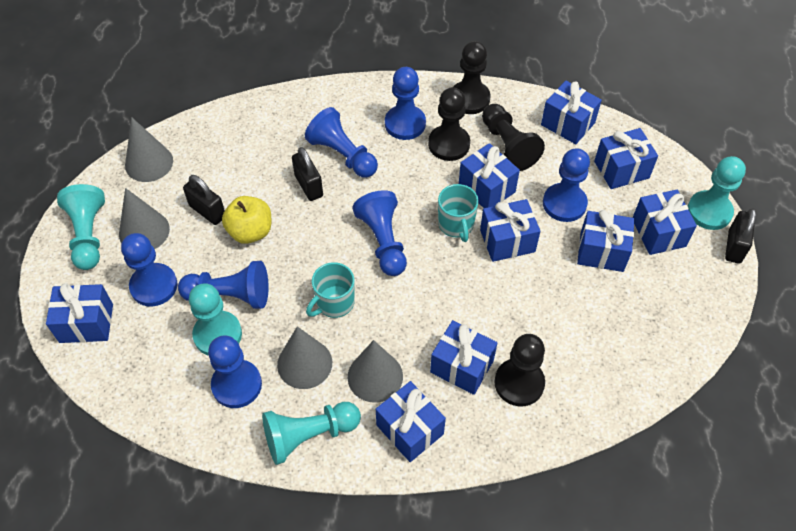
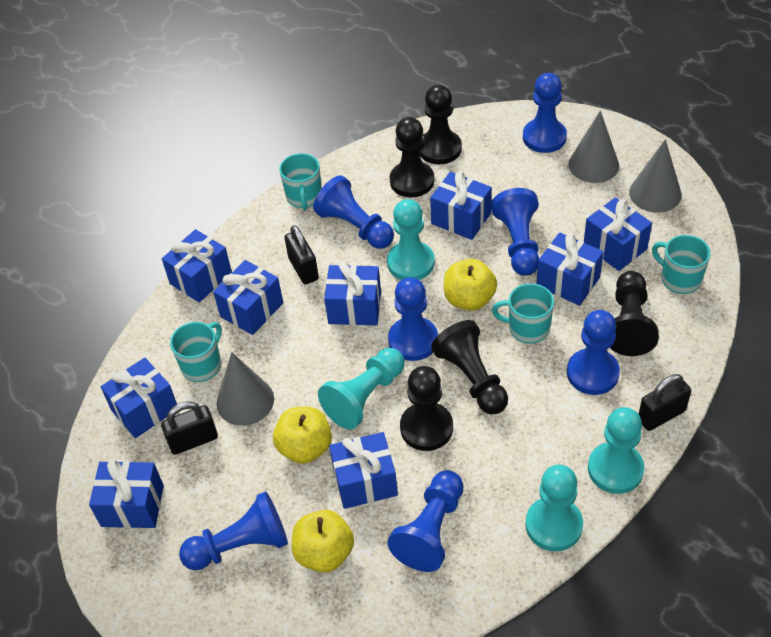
black pawn: [428,87,470,161] [453,41,491,114] [482,104,545,171] [495,334,545,406] = 4 -> [390,117,434,197] [400,366,453,451] [419,85,462,164] [431,320,508,414] [610,271,659,356] = 5
grey cone: [119,188,170,249] [125,117,173,182] [277,326,332,389] [348,340,403,403] = 4 -> [217,352,274,426] [569,111,619,183] [629,139,682,213] = 3
turquoise mug: [306,262,355,318] [438,184,479,242] = 2 -> [170,322,222,382] [279,153,321,210] [492,283,554,344] [652,235,710,294] = 4
yellow apple: [222,196,271,244] = 1 -> [273,407,332,464] [292,510,354,572] [444,259,497,311] = 3

